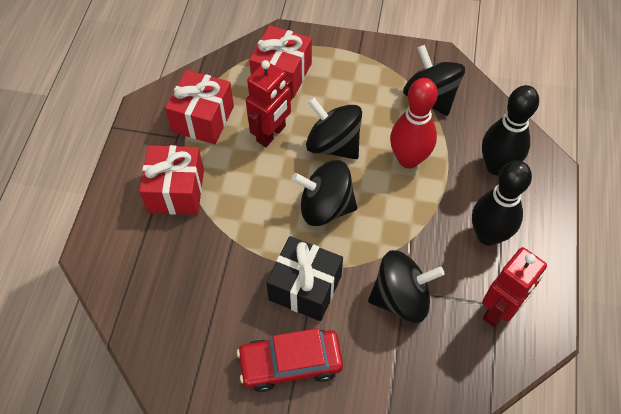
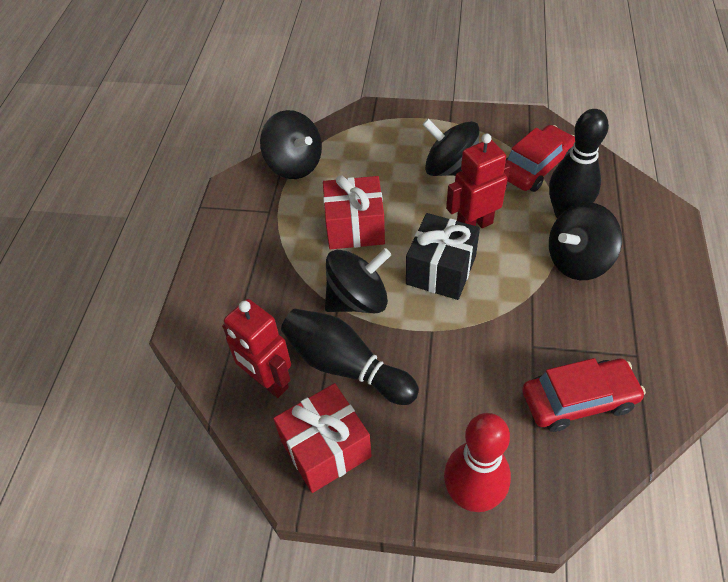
red car: [237,328,343,392] = 1 -> [506,125,575,192] [522,358,646,432] = 2
red gift: [139,145,204,215] [165,70,234,144] [249,25,312,98] = 3 -> [273,383,372,493] [323,175,385,249] = 2

